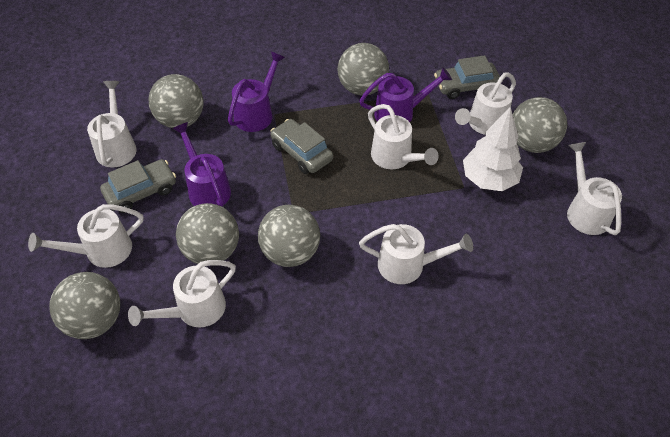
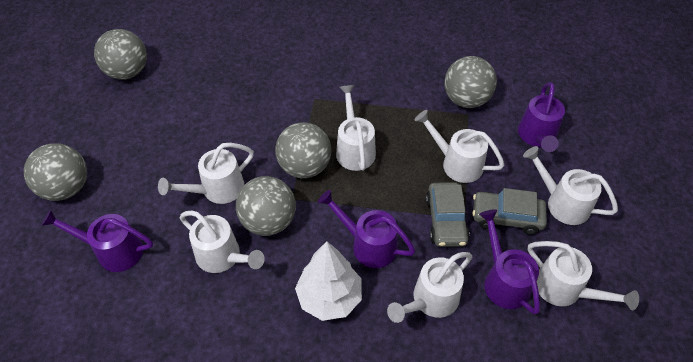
grey ball: [49,272,120,339] [148,74,203,128] [176,203,239,264] [258,205,320,267] [337,43,389,95] [513,97,567,153] = 6 -> [24,143,87,201] [94,29,147,80] [236,176,296,236] [275,122,332,178] [444,56,497,108] = 5
grey car: [100,159,176,213] [270,119,333,174] [434,55,500,99] = 3 -> [426,182,470,247] [472,188,547,235] = 2
purple watering can: [172,122,231,206] [228,51,285,132] [359,67,452,122] = 3 -> [41,210,153,272] [318,190,415,268] [479,209,540,315] [518,82,565,152] = 4

